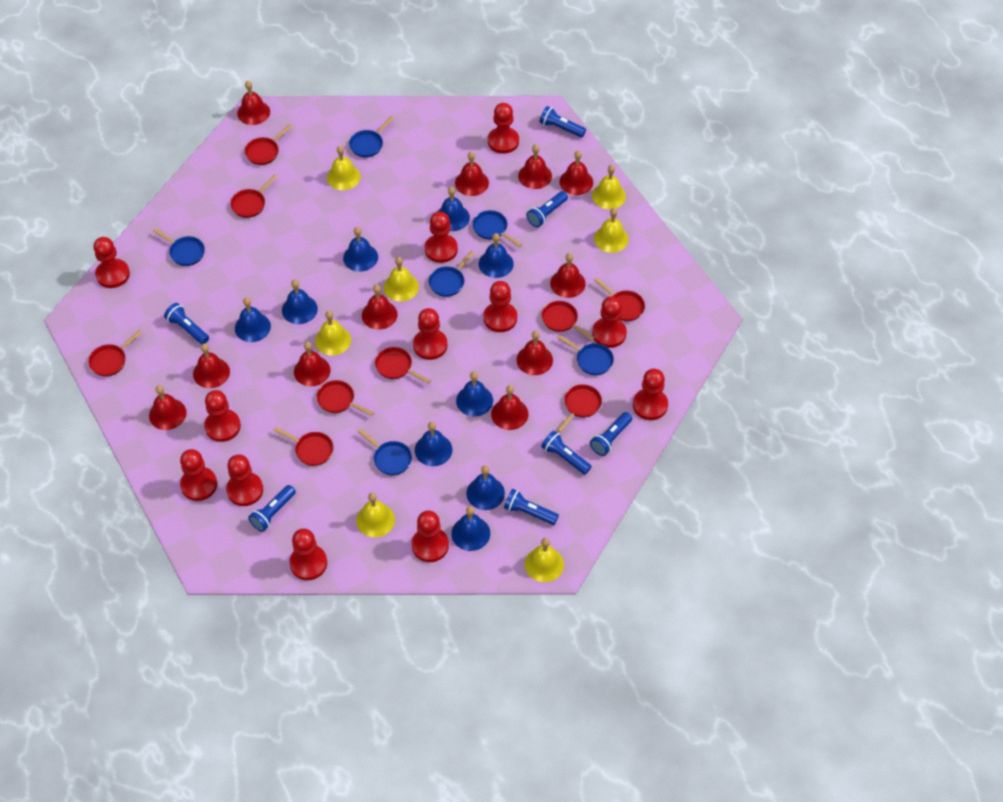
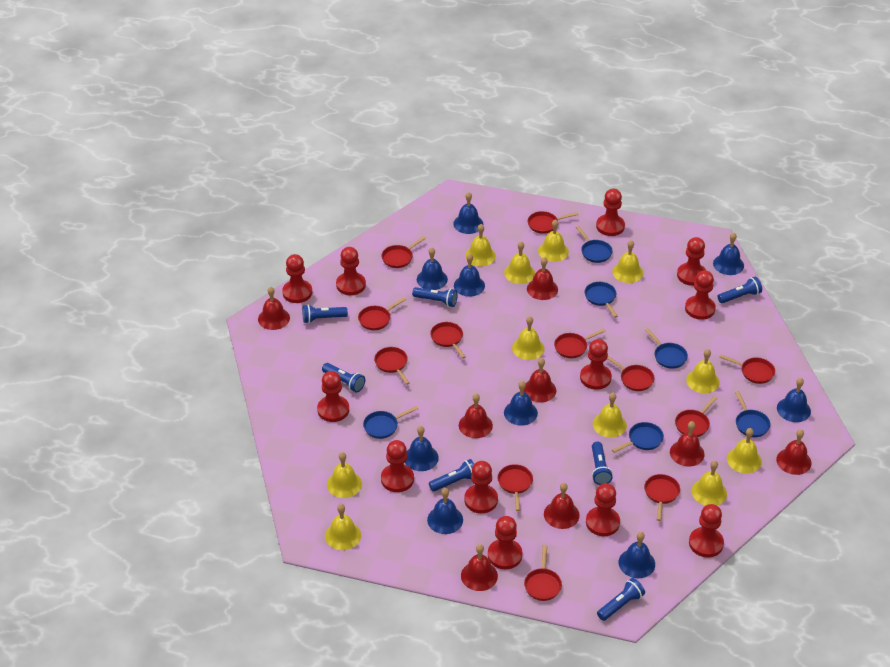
red bell: [149,385,187,430] [193,344,230,388] [237,81,270,125] [294,342,330,386] [362,285,398,330] [455,152,489,196] [491,385,528,430] [517,331,553,375] [518,145,552,189] [550,253,586,298] [559,151,593,195] = 11 -> [258,286,290,330] [459,393,493,438] [461,544,498,591] [524,358,556,403] [527,257,558,300] [544,483,580,529] [670,421,704,467] [776,429,811,475] = 8
red pan: [88,330,142,377] [230,175,277,218] [245,124,292,165] [274,427,333,466] [317,380,375,416] [375,347,431,384] [541,301,595,340] [557,384,602,433] [594,277,645,321] = 9 -> [358,297,406,330] [374,347,410,385] [382,236,426,268] [430,322,466,359] [497,464,533,511] [524,545,562,601] [528,211,578,234] [554,328,606,358] [607,356,654,391] [644,474,680,521] [675,396,717,437] [720,355,775,384] = 12
yellow bell: [315,311,351,355] [327,146,361,190] [356,493,395,537] [383,257,419,301] [525,538,564,582] [592,165,626,209] [594,208,629,253] = 7 -> [325,504,361,550] [327,452,362,498] [465,224,496,266] [504,241,535,284] [512,316,545,360] [538,219,569,262] [593,393,627,438] [612,240,643,283] [686,349,720,393] [692,460,727,506] [727,428,762,473] = 11

